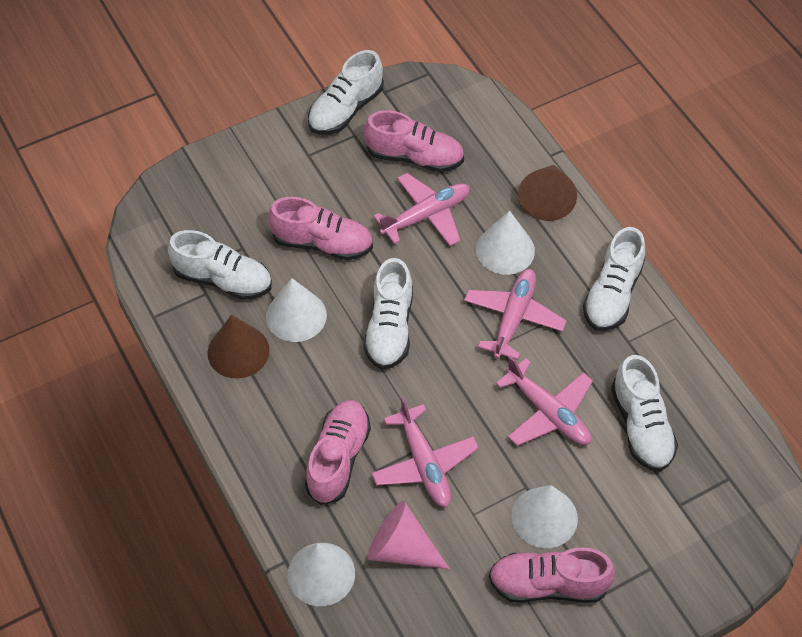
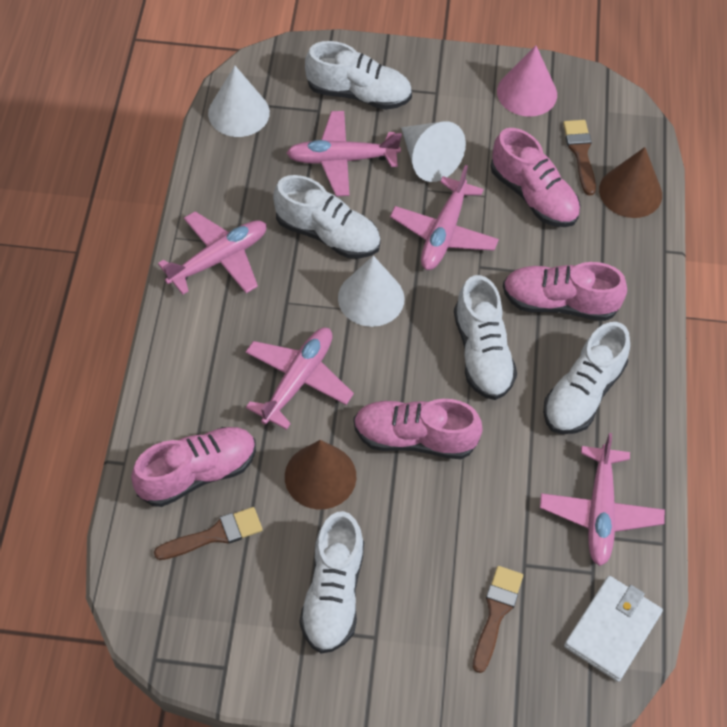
brown brush: none = 0 -> [154,507,263,560] [473,566,523,673] [563,120,596,196] = 3
pink plane: [371,396,479,507] [373,173,470,246] [464,269,567,360] [496,356,593,446] = 4 -> [158,211,267,295] [245,328,354,430] [286,111,402,196] [390,165,499,270] [540,433,665,566] = 5
white cone: [266,278,327,342] [288,543,355,606] [476,211,535,275] [511,485,578,548] = 4 -> [208,66,270,137] [338,256,405,327] [401,121,466,182] = 3
white wallet: none = 0 -> [564,576,663,682] = 1

